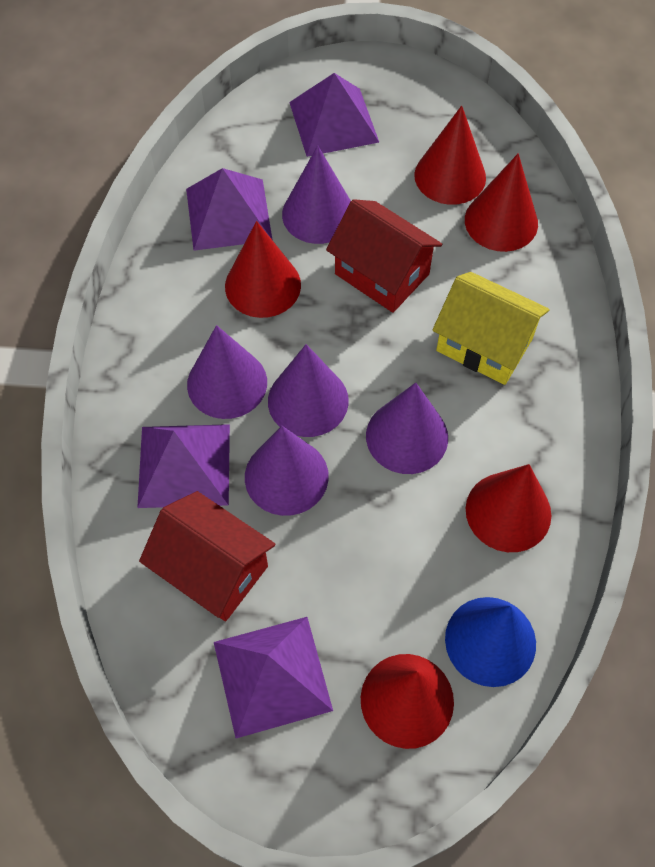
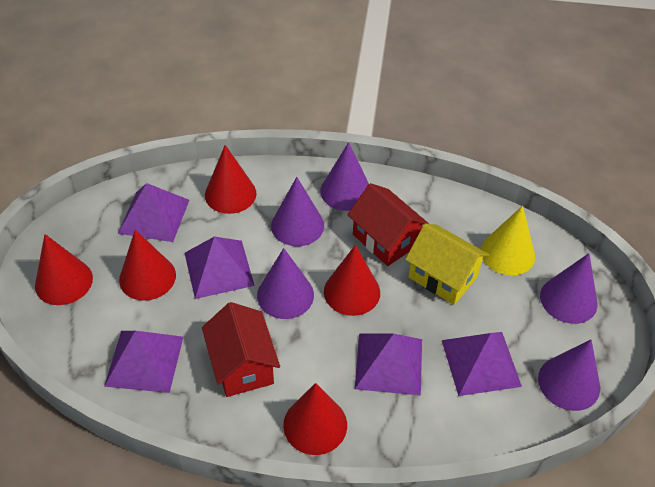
blue cone: [445,597,536,687] = 1 -> none = 0
purple pyramid: [137,424,230,508] [186,168,273,251] [214,617,333,738] [289,73,379,157] = 4 -> [104,331,183,393] [118,183,189,242] [185,237,255,299] [355,334,422,396] [442,332,522,396] = 5
yellow cone: none = 0 -> [481,206,535,275] = 1

